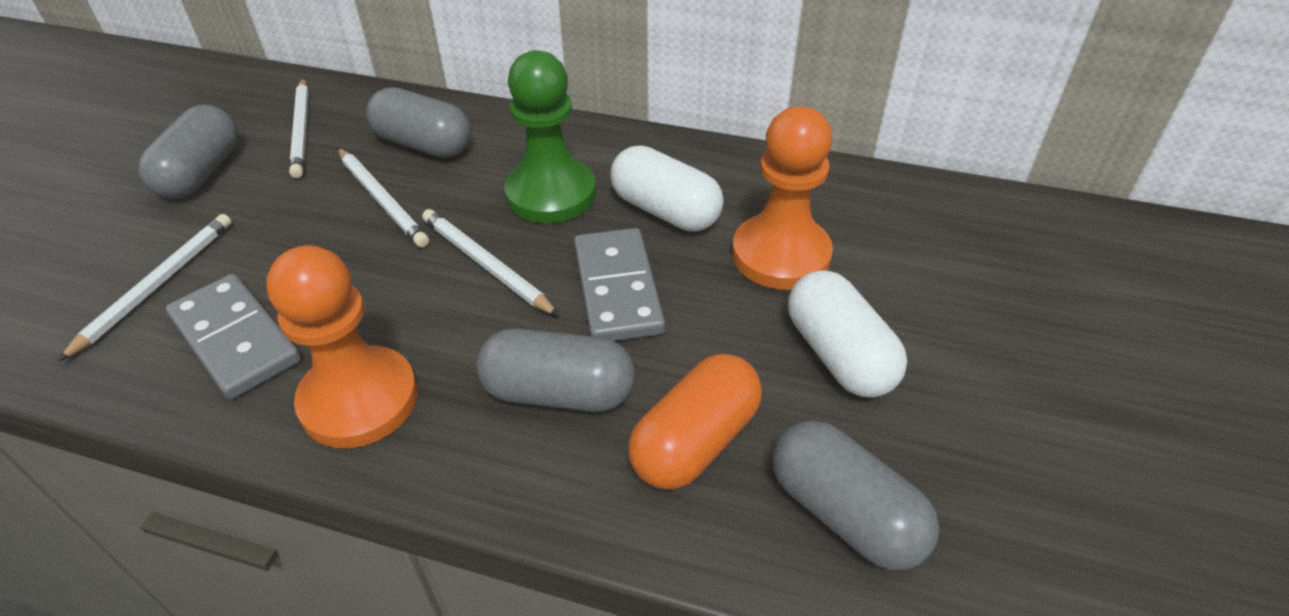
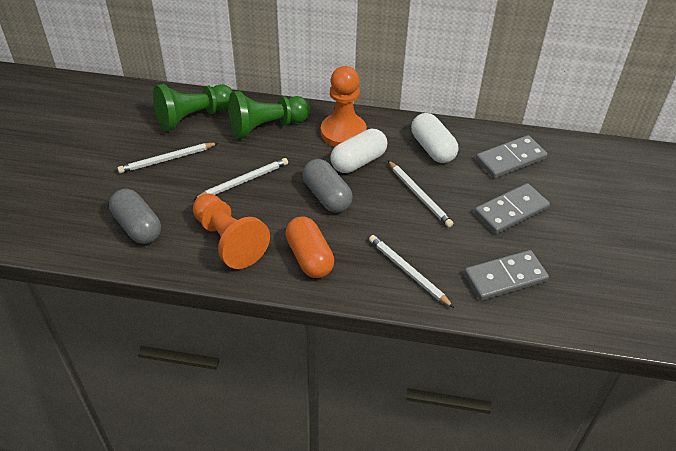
green pawn: [504,50,596,223] = 1 -> [153,84,233,131] [229,91,310,139] = 2
grey capsule: [138,105,238,199] [366,87,471,158] [476,329,635,412] [773,421,939,571] = 4 -> [109,189,161,244] [303,159,353,213] = 2
grey domino: [165,274,301,399] [574,228,665,341] = 2 -> [464,250,549,301] [474,183,550,234] [476,135,548,179] = 3

